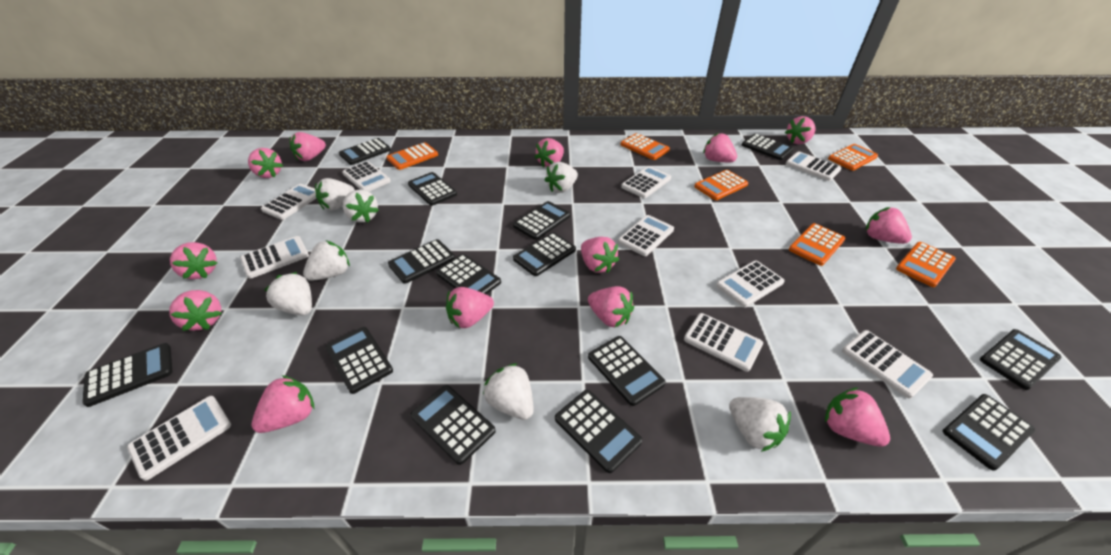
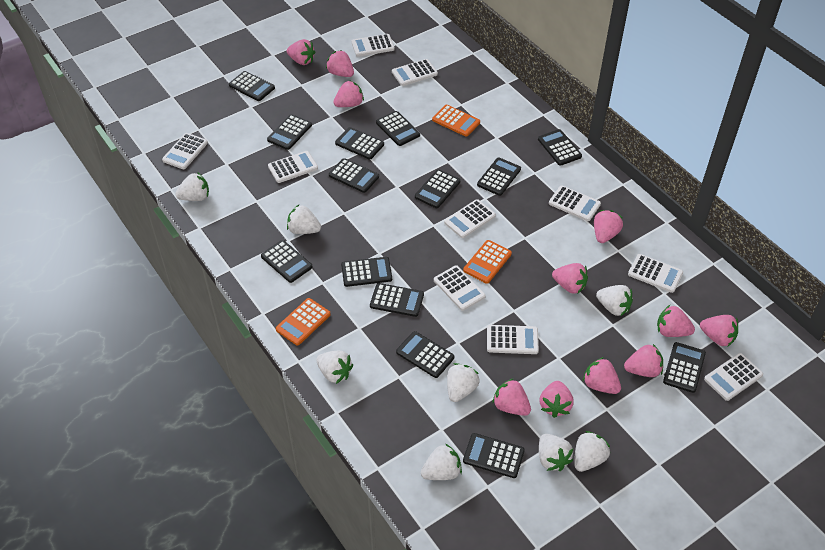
orange calculator: [387,142,438,170] [621,133,670,160] [694,170,748,200] [789,223,845,266] [828,144,878,171] [896,242,956,287] = 6 -> [276,298,331,345] [432,105,480,137] [463,240,512,284] = 3
pink strawberry: [169,290,222,331] [170,242,217,279] [248,148,283,178] [252,375,314,433] [290,132,326,161] [446,287,494,328] [535,138,564,167] [581,237,619,273] [588,286,634,327] [703,133,737,162] [785,116,816,144] [825,387,890,447] [866,207,912,244] = 13 -> [287,39,315,65] [326,50,354,77] [334,80,364,107] [492,378,531,416] [539,381,574,418] [552,263,588,294] [583,357,621,394] [594,210,623,243] [624,344,663,377] [657,305,695,337] [700,315,738,346] = 11
white strawberry: [264,272,312,315] [303,240,350,281] [315,178,355,211] [343,189,379,223] [483,363,534,420] [545,162,578,193] [729,397,791,452] = 7 -> [175,173,209,201] [287,205,321,234] [316,351,353,384] [421,443,462,480] [447,363,480,402] [539,434,573,471] [574,431,610,472] [596,285,633,316] = 8

